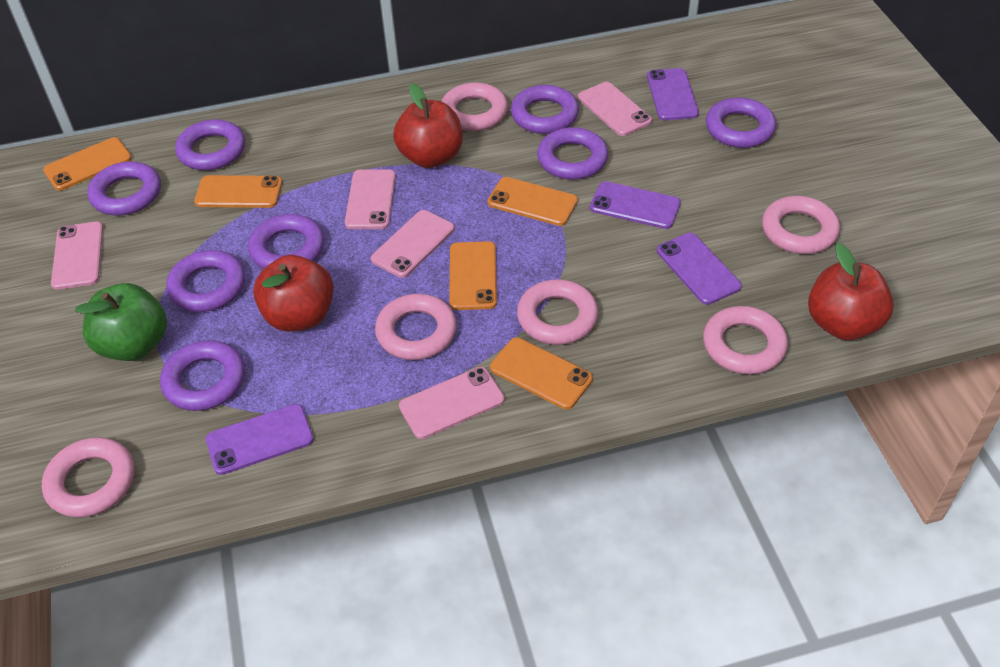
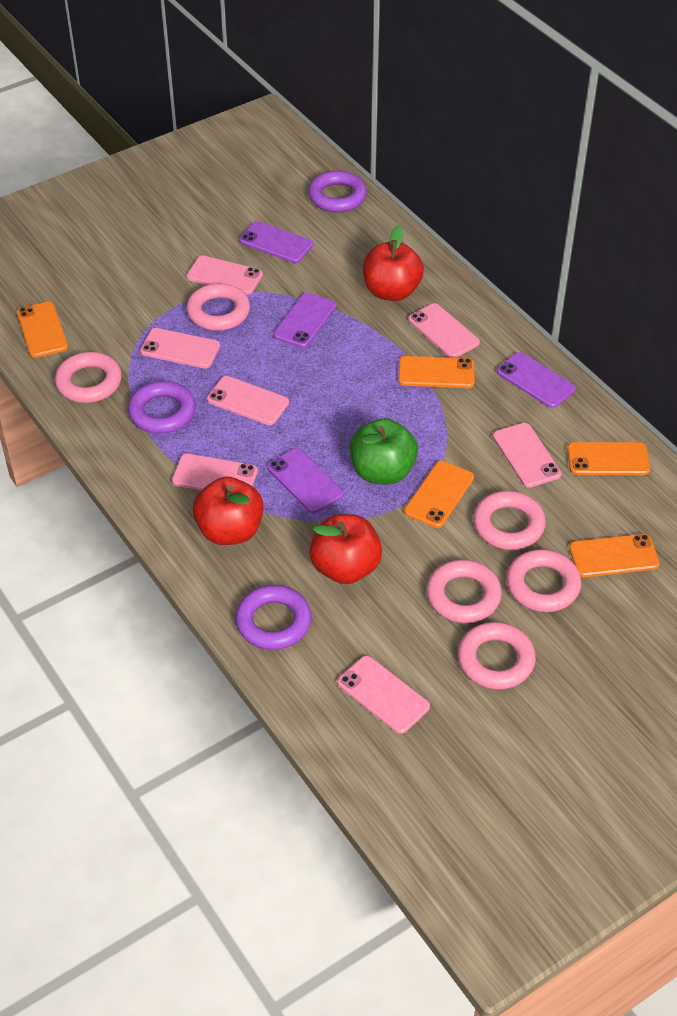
pink phone: [51,222,103,290] [345,169,396,229] [371,210,455,278] [399,367,505,439] [578,82,652,136] = 5 -> [140,328,220,368] [172,453,258,490] [187,255,263,295] [207,376,289,425] [337,656,430,734] [408,303,480,358] [493,423,561,488] = 7
purple ring: [87,162,161,216] [160,340,245,411] [166,250,245,312] [175,119,245,170] [248,214,324,269] [511,85,579,134] [537,127,608,180] [706,97,776,148] = 8 -> [128,381,195,434] [235,585,312,650] [308,170,367,212] = 3

